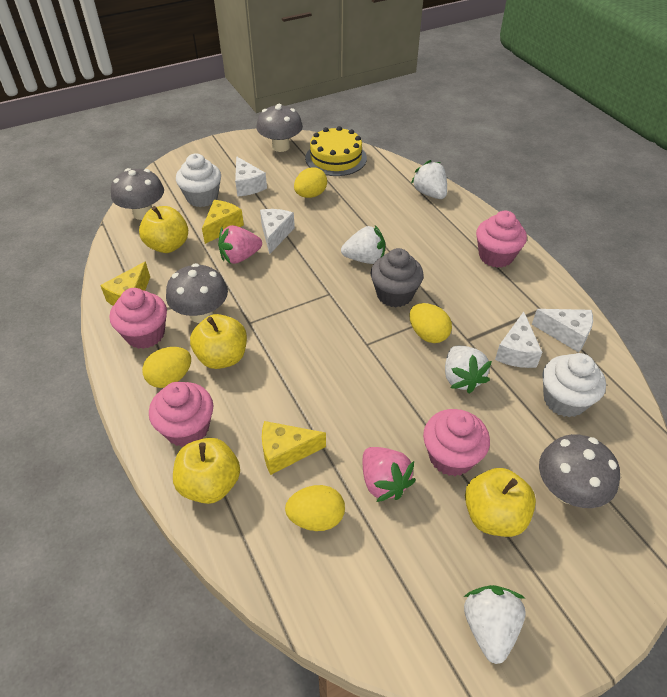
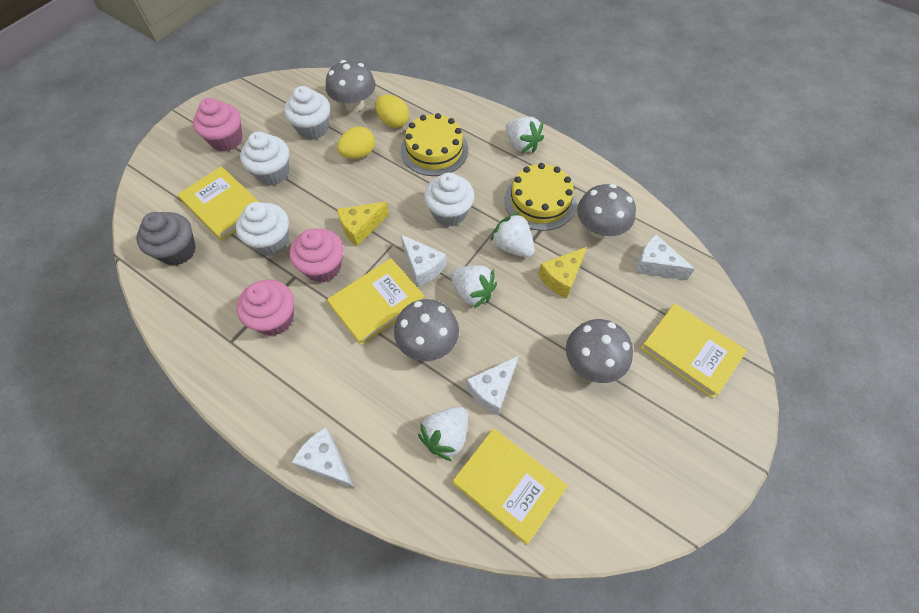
pink cupcake: [110,288,167,349] [149,382,213,447] [423,409,490,476] [476,211,527,268] = 4 -> [193,98,242,151] [236,279,294,336] [290,228,344,282] = 3
pink strawberry: [218,225,262,264] [363,447,416,502] = 2 -> none = 0
white cupcake: [176,153,221,207] [542,353,606,417] = 2 -> [236,202,289,256] [240,132,289,186] [284,86,330,140] [424,173,474,227] = 4
yellow apple: [139,206,188,253] [173,438,240,504] [190,314,247,369] [465,468,536,537] = 4 -> none = 0
yellow book: none = 0 -> [178,166,259,241] [327,258,424,345] [453,428,567,545] [640,303,747,398] = 4
yellow cake: [305,126,367,176] = 1 -> [401,113,468,176] [504,163,576,231] = 2
yellow cheese: [100,262,150,306] [202,200,244,244] [262,421,326,475] = 3 -> [337,202,389,246] [538,247,587,298] = 2
yellow egg: [142,347,191,388] [285,485,345,531] [294,167,327,198] [409,303,452,343] = 4 -> [337,126,375,159] [375,95,409,128] = 2

